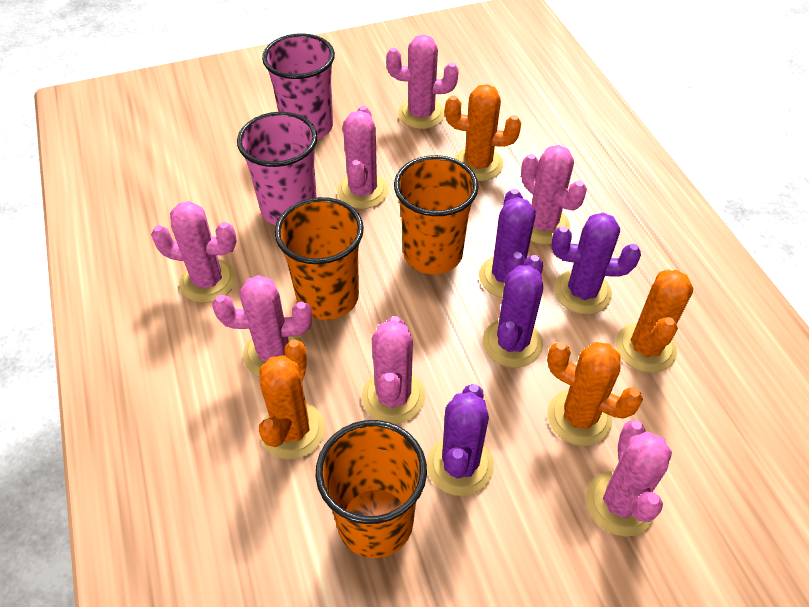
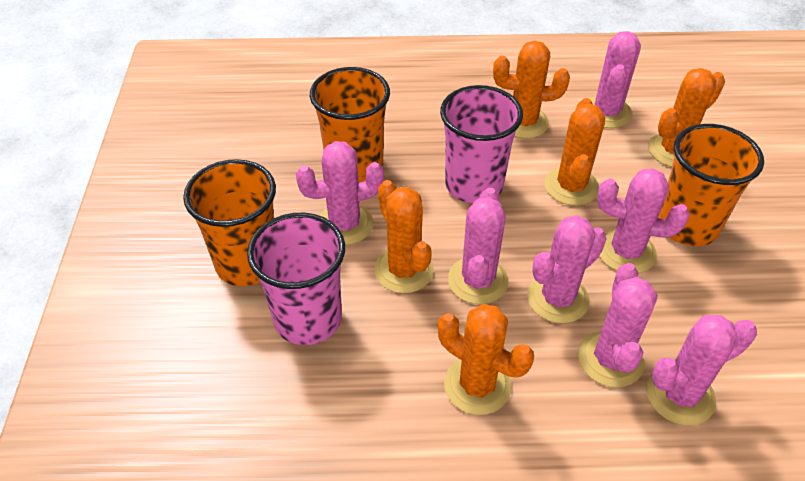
orange cactus: [259,340,325,459] [445,84,521,181] [547,342,643,446] [616,269,693,373] = 4 -> [374,180,434,293] [438,304,534,415] [493,41,570,139] [544,98,605,205] [648,68,725,167] = 5
purple cactus: [427,384,494,496] [479,189,536,298] [483,255,543,368] [552,213,641,314] = 4 -> none = 0

